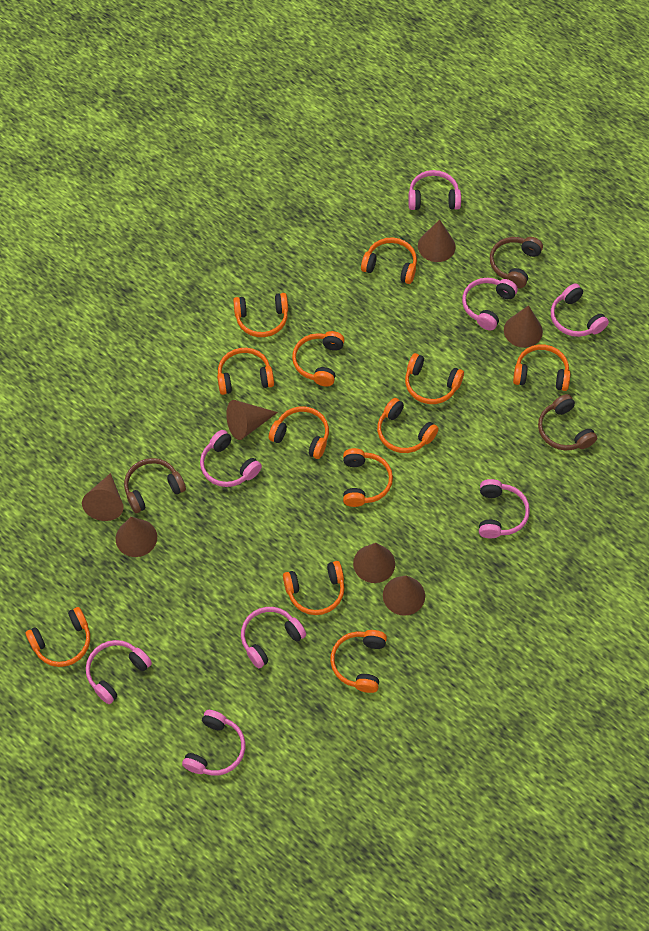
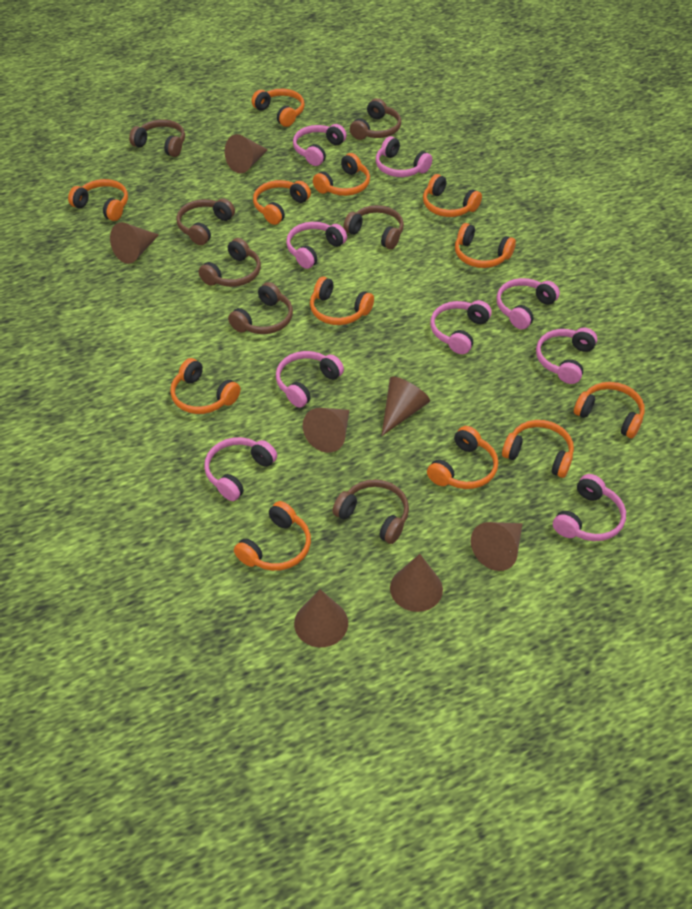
brown headphones: [124,458,186,513] [490,237,543,288] [538,394,597,450] = 3 -> [129,120,185,157] [177,198,235,245] [199,238,261,287] [228,282,293,334] [333,479,409,544] [343,205,404,249] [350,98,401,140] = 7
pink headphones: [86,640,152,704] [182,710,245,776] [200,430,262,487] [241,607,306,668] [408,170,461,210] [462,278,518,331] [479,479,530,538] [551,283,609,337] = 8 -> [204,437,277,501] [276,351,344,408] [286,222,347,269] [293,124,346,166] [376,136,432,177] [430,300,492,354] [496,278,560,330] [536,328,597,384] [553,474,626,541] = 9

